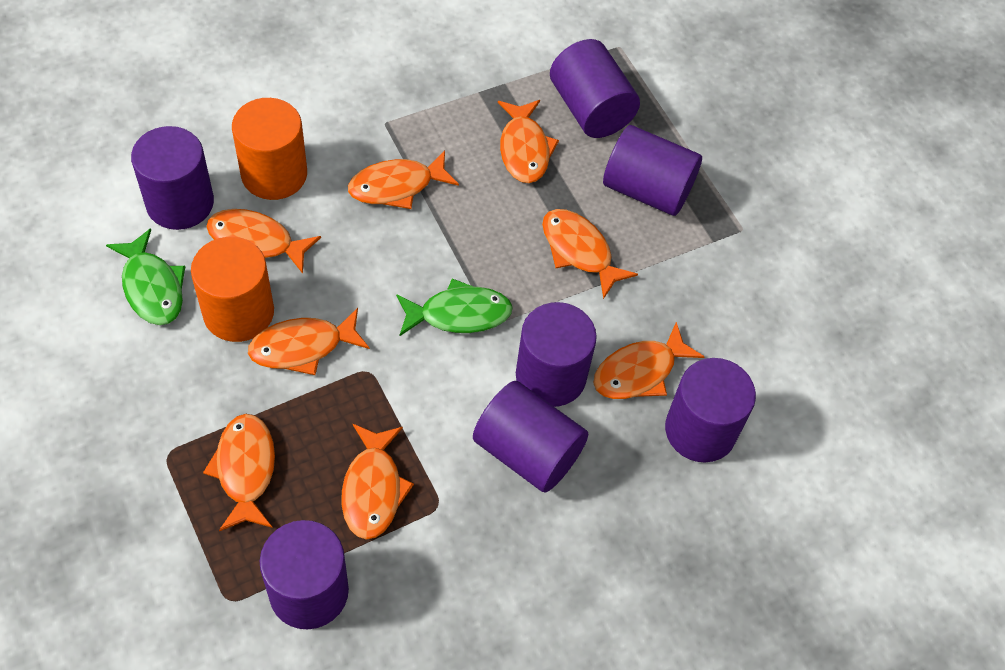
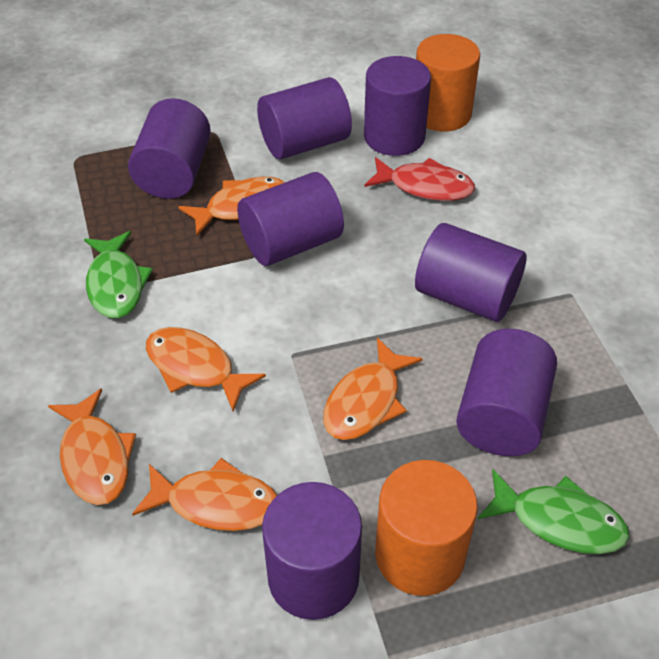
orange fish: [203,414,275,531] [206,209,321,274] [248,308,370,375] [342,424,414,540] [348,151,459,209] [498,100,559,183] [542,209,638,299] [594,322,705,399] = 8 -> [48,388,136,505] [132,458,277,531] [146,327,266,411] [178,177,285,236] [323,338,422,440] = 5
red fish: none = 0 -> [364,157,475,201] = 1

